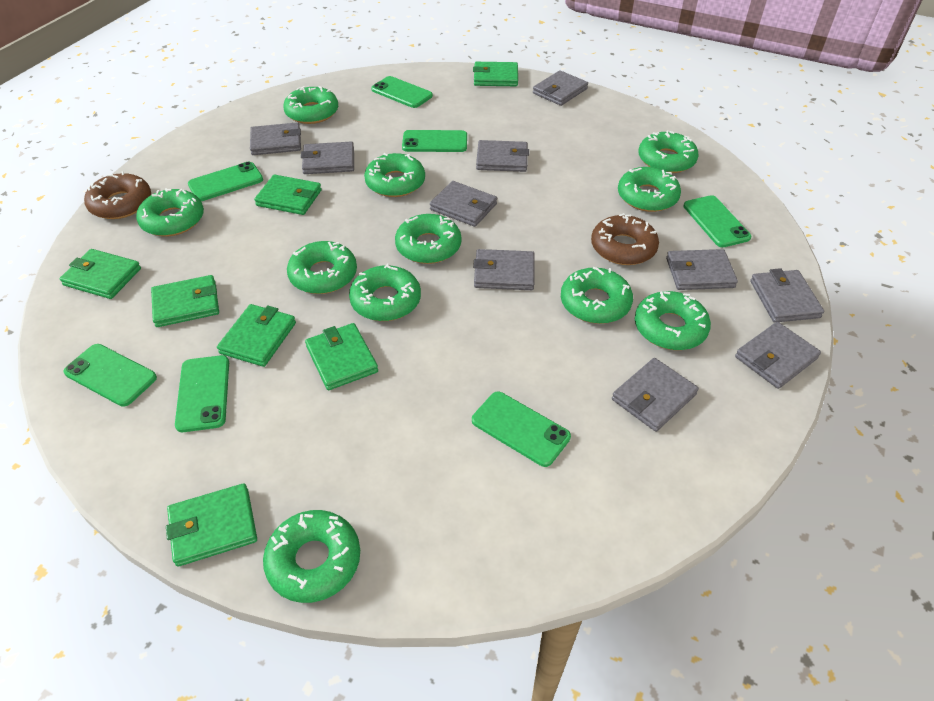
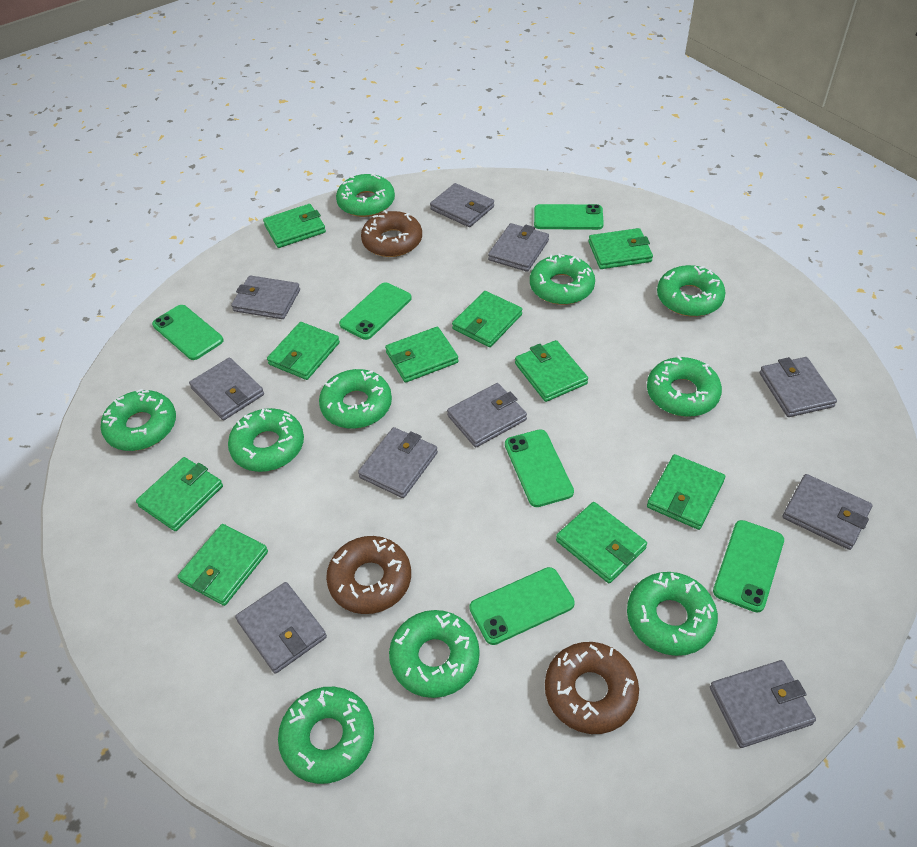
brown donut: [84,171,151,219] [591,213,659,265] = 2 -> [326,536,411,614] [361,210,422,257] [545,642,639,734] = 3
green donut: [136,188,204,236] [263,510,360,603] [283,86,338,124] [287,241,357,294] [349,263,421,321] [364,153,425,197] [395,214,462,264] [561,267,633,324] [618,167,681,212] [635,291,711,350] [639,131,699,173] = 11 -> [101,389,176,451] [228,408,304,472] [278,687,374,784] [319,369,392,429] [336,173,395,217] [389,610,480,698] [530,254,595,305] [627,572,718,656] [647,355,722,417] [657,265,726,317] = 10
green phone: [63,344,157,407] [175,355,229,432] [188,162,263,201] [371,76,433,108] [402,130,467,152] [472,392,571,467] [683,195,751,247] = 7 -> [152,305,223,360] [339,282,412,340] [469,567,575,645] [505,429,574,507] [534,204,604,230] [713,520,784,613] = 6
green wallet: [60,249,141,299] [151,275,219,327] [166,483,257,567] [217,304,296,367] [254,175,322,215] [305,323,378,390] [473,62,518,86] = 7 -> [136,457,223,531] [178,524,268,606] [263,204,326,248] [267,322,340,380] [385,327,458,383] [452,291,522,347] [515,340,588,402] [556,502,647,583] [588,228,653,269] [647,454,725,530] = 10

